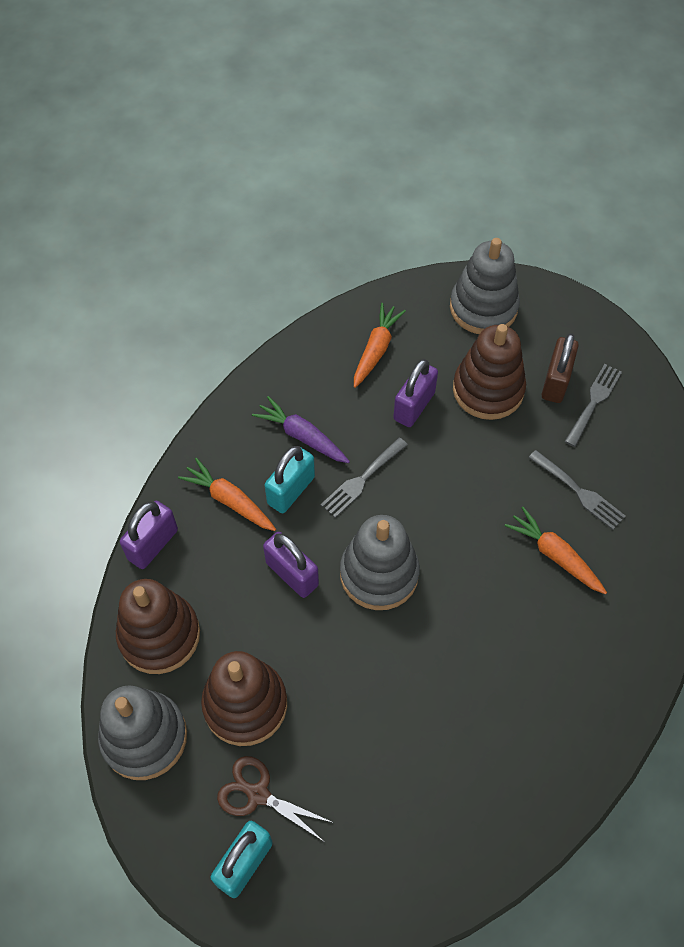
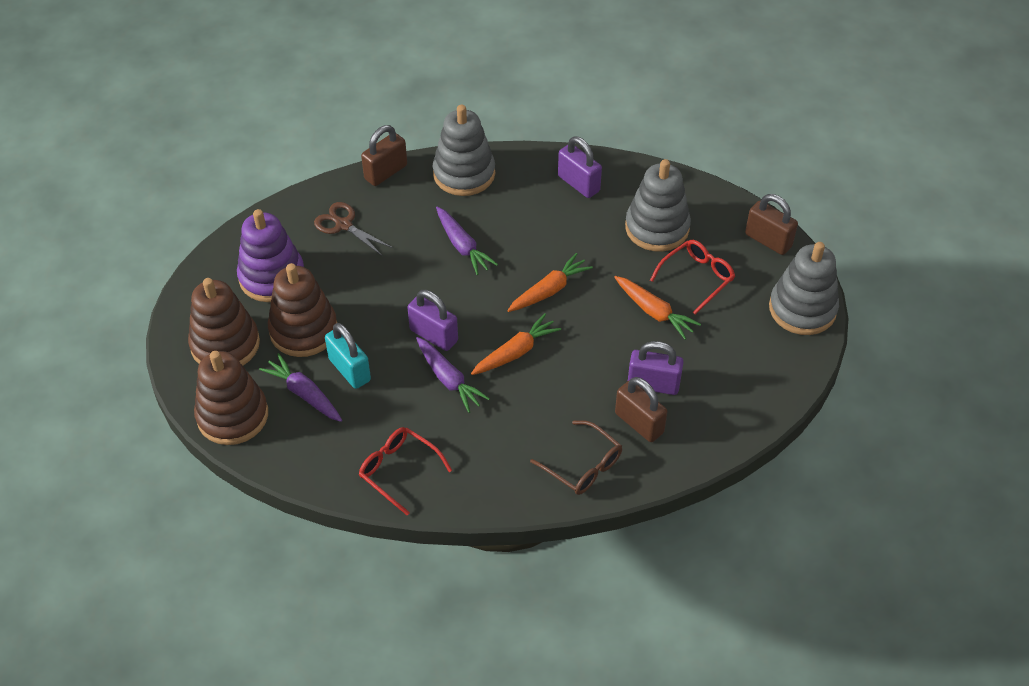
brown glasses: none = 0 -> [530,420,622,495] = 1
brown padlock: [542,333,579,403] = 1 -> [361,125,407,186] [615,377,668,442] [745,194,798,255] = 3
grey fork: [321,438,408,518] [528,450,626,530] [564,364,622,447] = 3 -> none = 0
purple carrot: [252,396,350,463] = 1 -> [259,353,342,422] [416,337,490,413] [436,207,498,275] = 3
purple stacking toy: none = 0 -> [237,209,304,302] = 1
red glasses: none = 0 -> [359,427,452,516] [650,240,735,315] = 2
turquoise padlock: [211,821,273,898] [265,446,315,513] = 2 -> [325,323,371,389] = 1

